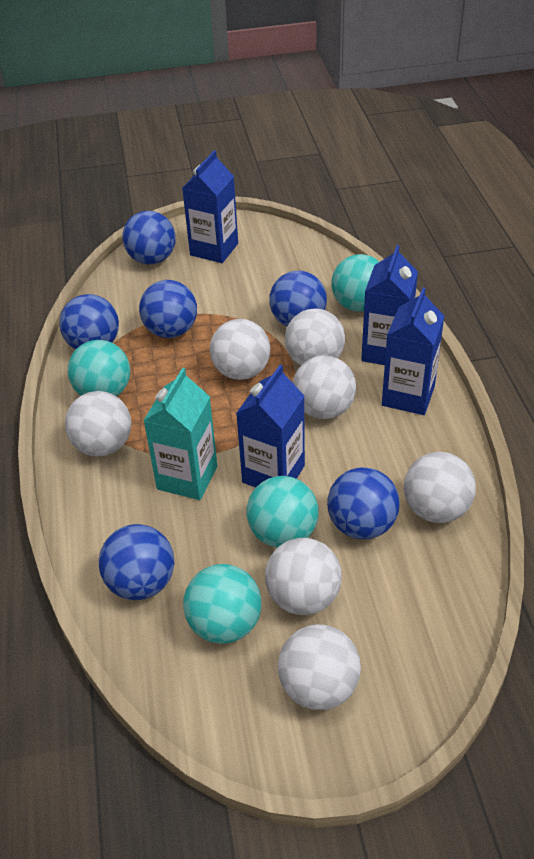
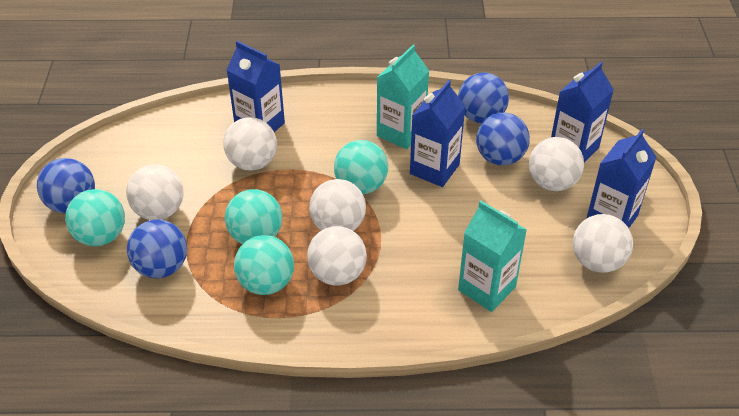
blue ball: [59,294,119,350] [99,524,174,600] [122,211,176,265] [139,280,197,338] [269,271,327,327] [327,467,400,539] = 6 -> [37,158,95,214] [127,219,187,279] [458,73,509,123] [476,113,530,166] = 4
turquoise carton: [143,368,217,500] = 1 -> [377,45,429,149] [458,201,527,312] = 2
white ball: [65,391,131,457] [210,319,270,380] [265,538,342,615] [278,624,361,710] [285,308,345,365] [293,355,356,419] [404,452,476,523] = 7 -> [126,165,184,220] [223,117,277,171] [307,226,367,285] [309,179,366,231] [529,137,584,191] [573,214,633,273] = 6

